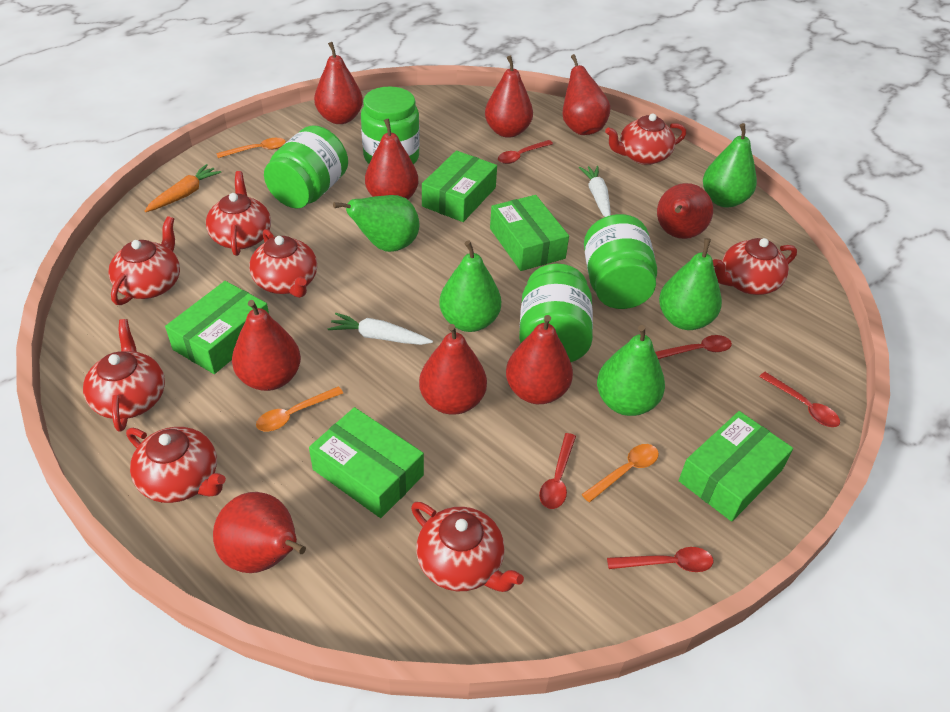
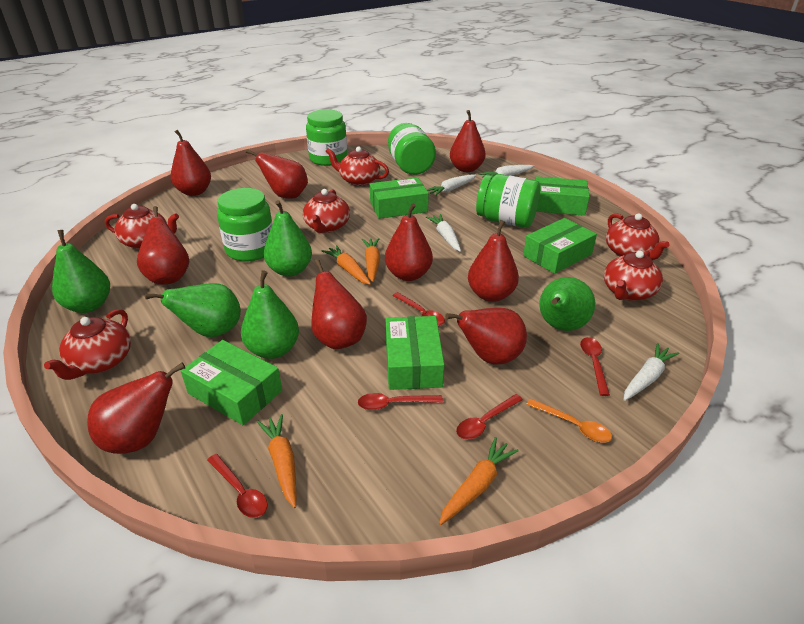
orange carrot: [145,164,221,212] = 1 -> [257,414,297,508] [322,245,371,285] [362,238,380,282] [439,437,519,525] = 4
orange spoon: [216,138,286,158] [256,386,343,431] [582,444,659,502] = 3 -> [526,399,612,443] = 1
red teapot: [83,319,165,432] [108,216,180,305] [126,427,226,503] [206,171,271,256] [249,229,317,298] [411,502,524,592] [605,113,686,165] [713,238,797,295] = 8 -> [44,309,131,380] [105,204,179,249] [303,189,350,233] [326,147,389,186] [604,251,663,301] [606,213,670,260] = 6
white carrot: [328,313,433,345] [579,166,611,217] = 2 -> [426,214,461,252] [427,174,477,196] [479,165,534,178] [623,343,679,401] = 4

